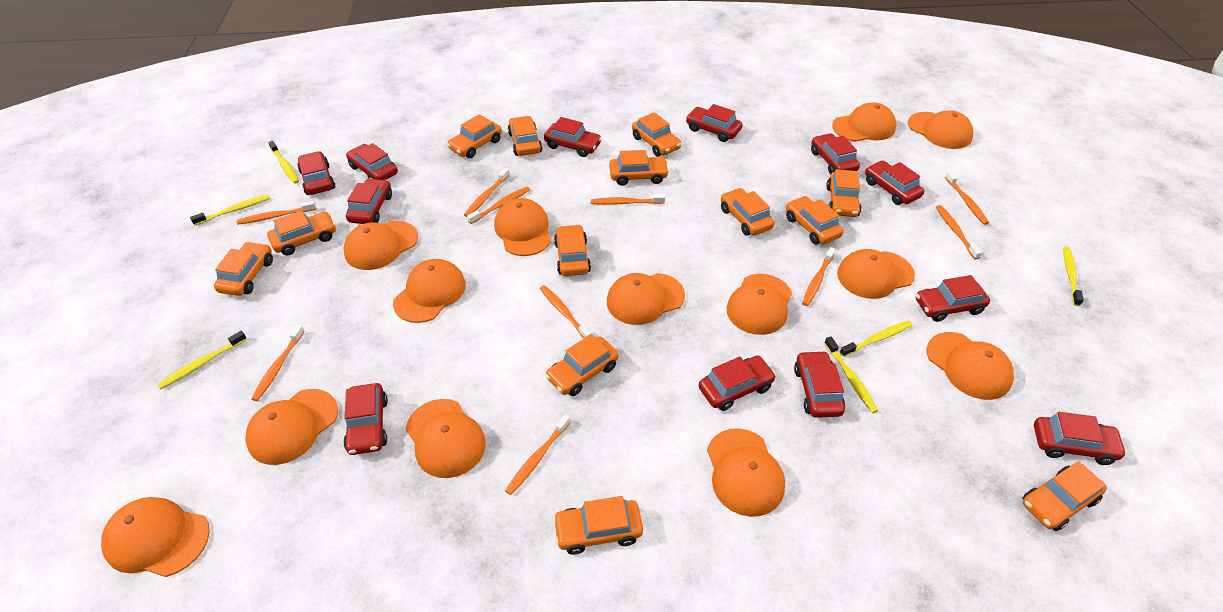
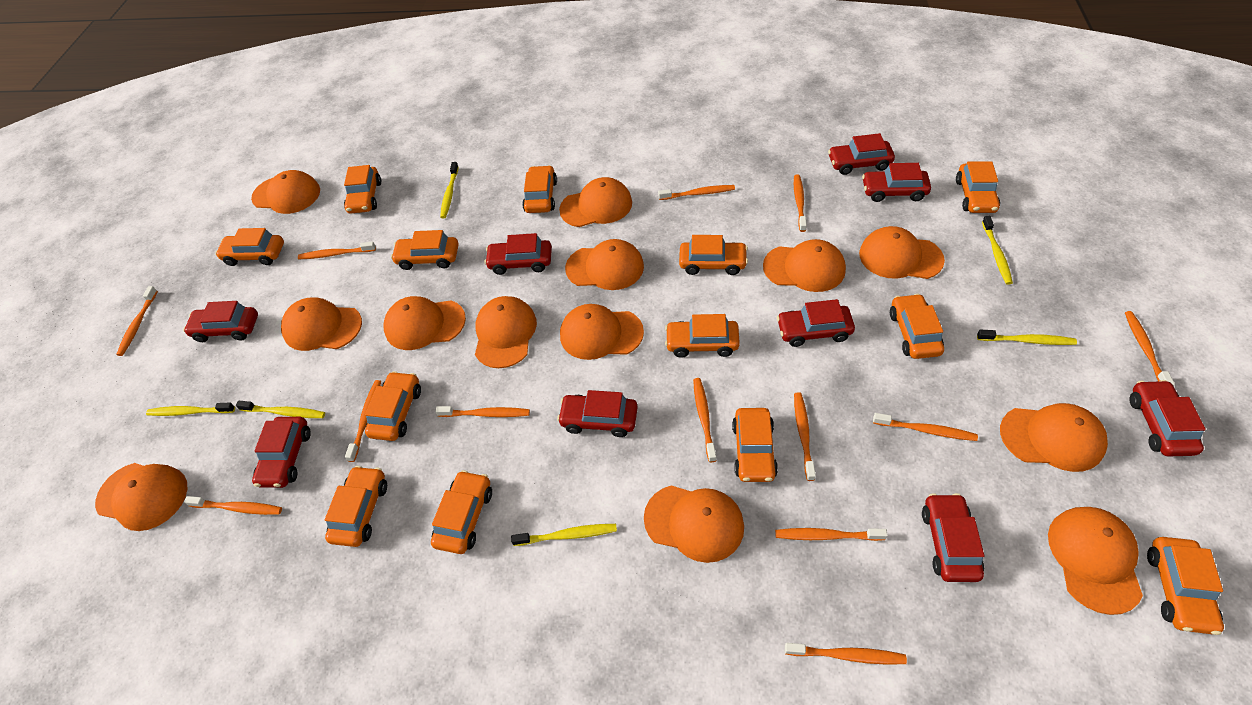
orange toothbrush: [237,201,316,225] [251,325,305,401] [464,168,509,217] [467,187,530,224] [505,414,571,495] [540,285,592,338] [591,194,665,205] [802,247,835,306] [936,205,982,259] [945,171,989,225] = 10 -> [116,286,158,356] [184,496,282,515] [298,242,376,259] [345,380,381,462] [435,406,530,417] [658,185,735,200] [693,378,717,462] [775,528,888,541] [785,643,907,665] [794,174,807,232] [794,392,816,481] [873,413,978,441] [1125,311,1175,386] = 13
red car: [297,151,335,195] [343,383,388,455] [346,143,398,180] [346,178,392,224] [544,117,602,157] [686,104,742,142] [699,356,776,411] [794,350,845,418] [811,133,860,174] [865,161,924,205] [916,275,990,322] [1034,412,1127,465] = 12 -> [183,301,258,342] [252,417,311,488] [484,233,552,275] [557,390,638,437] [777,299,855,347] [828,133,895,175] [862,163,931,202] [922,493,984,582] [1129,380,1206,457] = 9

